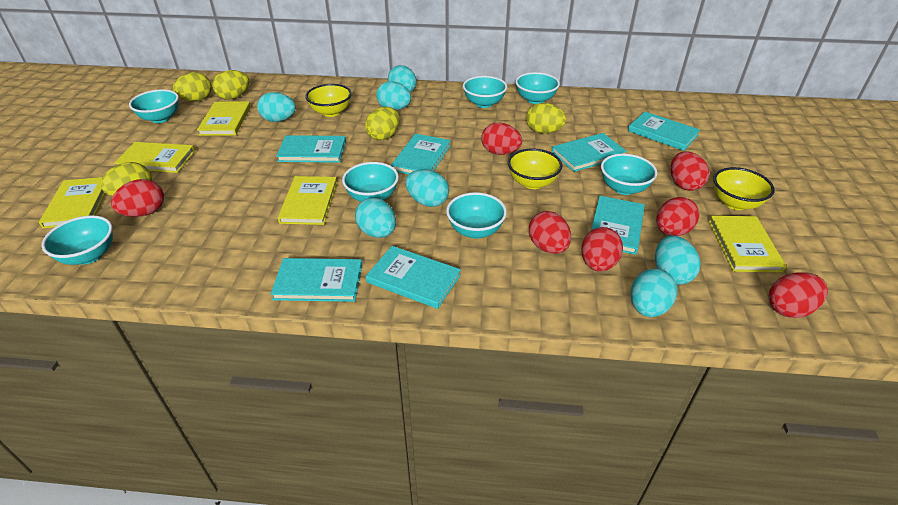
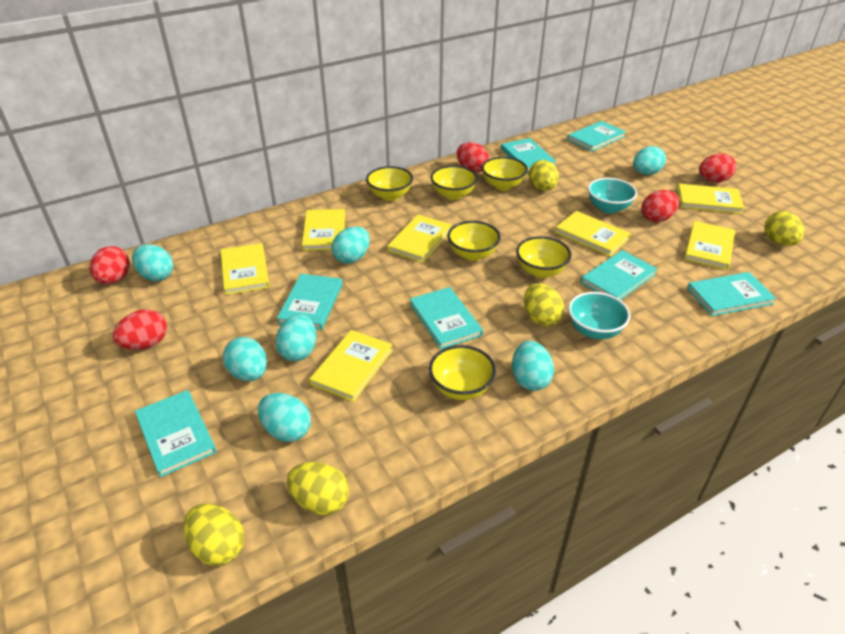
red egg: [111,179,164,217] [481,123,522,155] [529,211,571,254] [581,227,623,272] [656,197,700,236] [670,151,709,191] [769,272,828,318] = 7 -> [90,246,130,284] [113,309,167,350] [457,142,489,173] [641,190,679,223] [699,153,736,182] = 5
turquoise bowl: [42,215,113,265] [129,89,179,123] [342,162,399,202] [446,192,507,239] [463,76,507,108] [515,72,560,104] [601,154,657,195] = 7 -> [568,292,631,339] [588,178,637,213] = 2
yellow book: [39,177,106,228] [114,142,195,173] [197,101,251,136] [278,176,337,225] [709,216,786,273] = 5 -> [221,243,270,295] [302,209,345,251] [309,330,393,402] [387,215,452,263] [555,211,631,256] [677,184,744,214] [684,221,735,270] = 7
yellow bowl: [305,84,352,117] [508,148,563,189] [713,167,775,210] = 3 -> [366,166,413,201] [429,345,496,400] [431,165,478,200] [448,221,501,261] [482,157,528,191] [516,236,572,278] = 6

